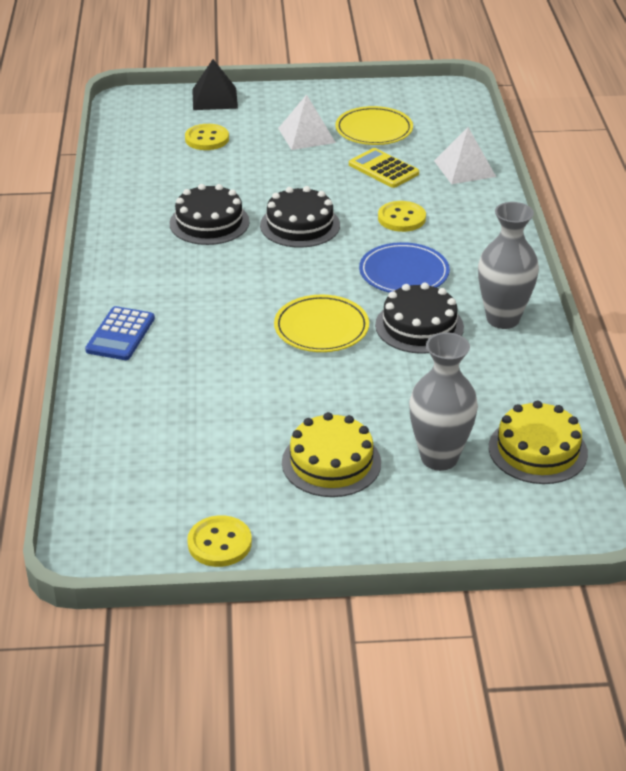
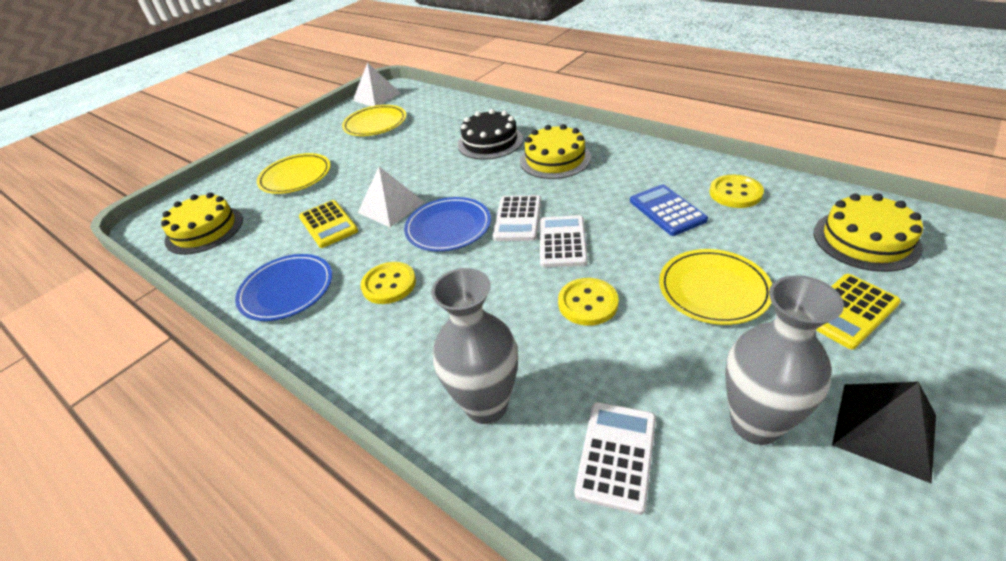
black cake: [169,184,250,245] [260,186,340,248] [375,283,464,354] = 3 -> [457,109,523,160] = 1
blue plate: [359,242,450,293] = 1 -> [235,254,332,321] [404,197,491,251] = 2
white calculator: none = 0 -> [493,195,541,241] [540,215,588,267] [575,402,656,515] = 3
yellow cake: [282,412,381,497] [489,400,588,484] = 2 -> [161,192,243,255] [520,124,591,179] [814,193,923,272] = 3
yellow calculator: [349,148,419,188] = 1 -> [299,200,358,248] [816,274,901,350] = 2
yellow plate: [274,295,369,352] [335,106,413,145] = 2 -> [257,153,331,194] [342,105,406,136] [659,249,772,325] = 3

